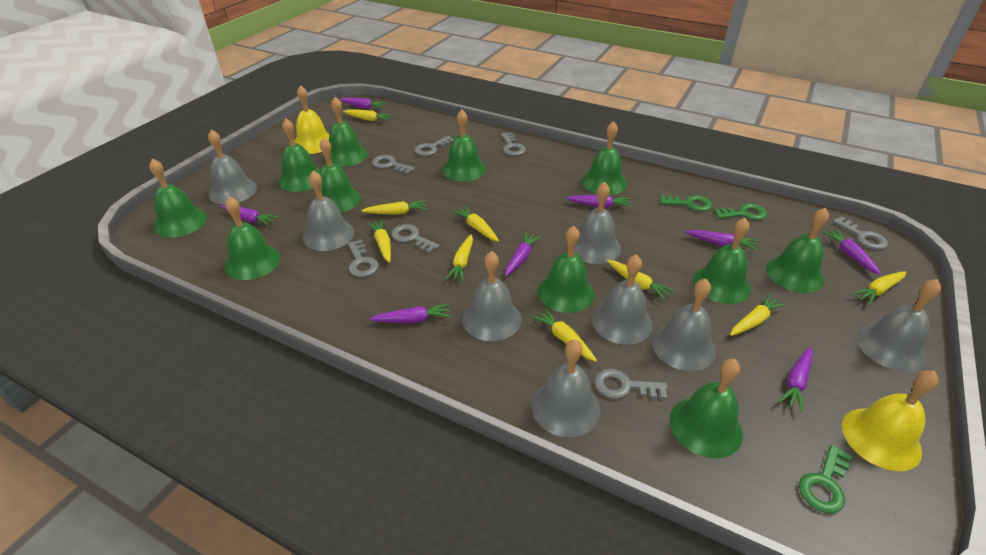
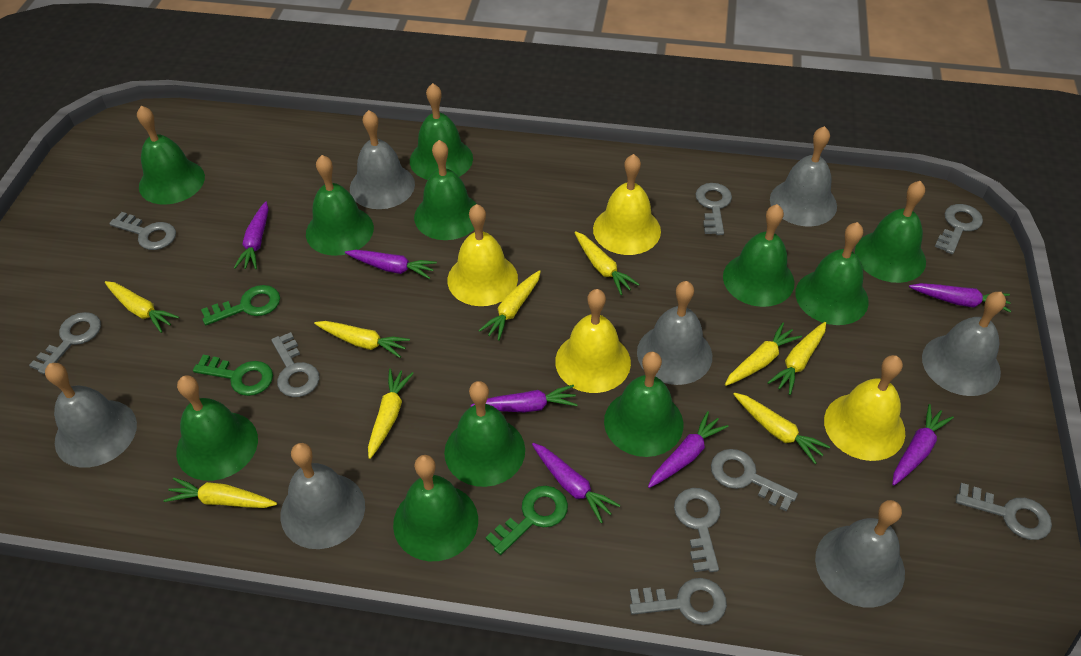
grey bell: [208,129,257,204] [303,170,354,251] [462,251,521,341] [531,339,600,437] [574,182,621,264] [592,254,652,345] [652,279,716,371] [857,279,941,372] = 8 -> [45,363,137,468] [280,443,365,549] [350,110,415,209] [637,281,712,385] [770,126,837,226] [815,500,905,607] [922,292,1006,396] = 7
grey key: [348,240,379,277] [372,155,415,174] [391,224,439,253] [414,136,454,156] [501,132,526,156] [594,369,668,399] [833,217,888,250] = 7 -> [29,312,101,375] [109,212,176,250] [271,332,320,397] [630,578,727,625] [674,488,721,572] [696,183,732,235] [711,449,798,512] [935,204,983,254] [956,483,1052,540] = 9
purple carrot: [221,205,278,226] [339,98,387,109] [369,303,451,323] [505,232,542,276] [566,195,632,208] [686,230,758,251] [779,347,813,412] [822,229,881,275] = 8 -> [234,202,269,269] [345,250,437,279] [471,385,578,412] [532,443,620,523] [648,411,728,488] [892,404,954,485] [909,283,1011,312] = 7
yellow bell: [294,85,329,154] [842,370,939,471] = 2 -> [447,204,518,306] [555,289,631,393] [593,154,661,255] [824,355,905,461] = 4

